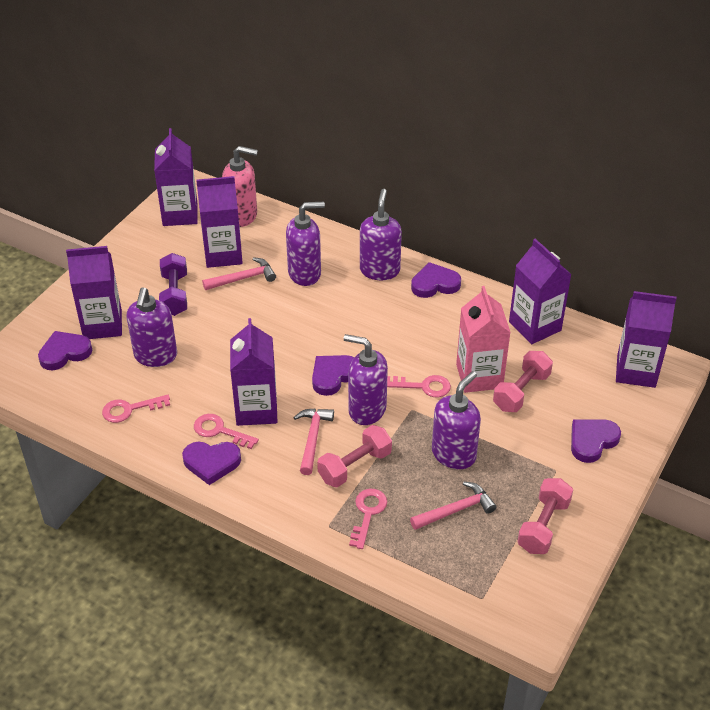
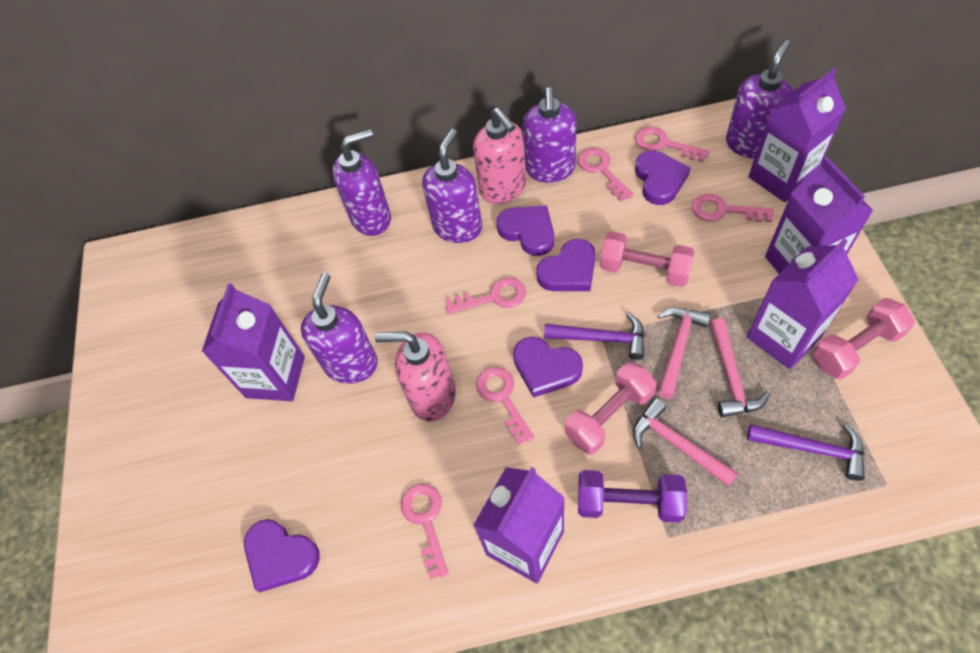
pink carton: [456,286,511,393] = 1 -> none = 0
pink key: [102,395,170,423] [194,414,259,449] [349,489,387,549] [387,375,451,397] = 4 -> [401,484,448,579] [446,277,526,314] [476,367,534,445] [578,148,633,202] [635,127,709,162] [692,194,774,222] = 6
pink soap dispenser: [222,146,258,227] = 1 -> [375,331,456,421] [473,107,526,204] = 2
purple carton: [66,246,122,339] [154,128,198,226] [196,176,243,268] [230,318,277,426] [509,239,572,344] [616,291,677,388] = 6 -> [202,283,305,401] [473,467,565,583] [747,238,859,369] [749,68,846,202] [765,157,873,273] = 5
purple hammer: none = 0 -> [544,312,645,360] [747,424,865,481] = 2

